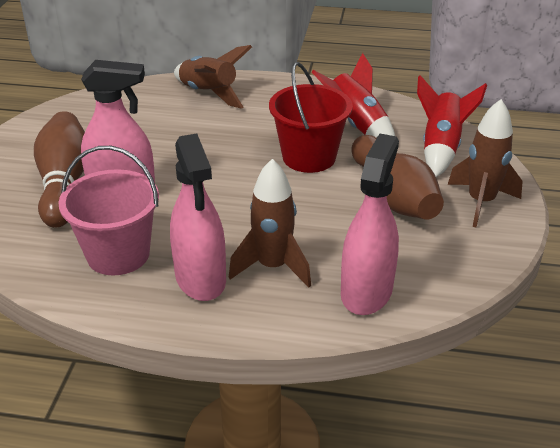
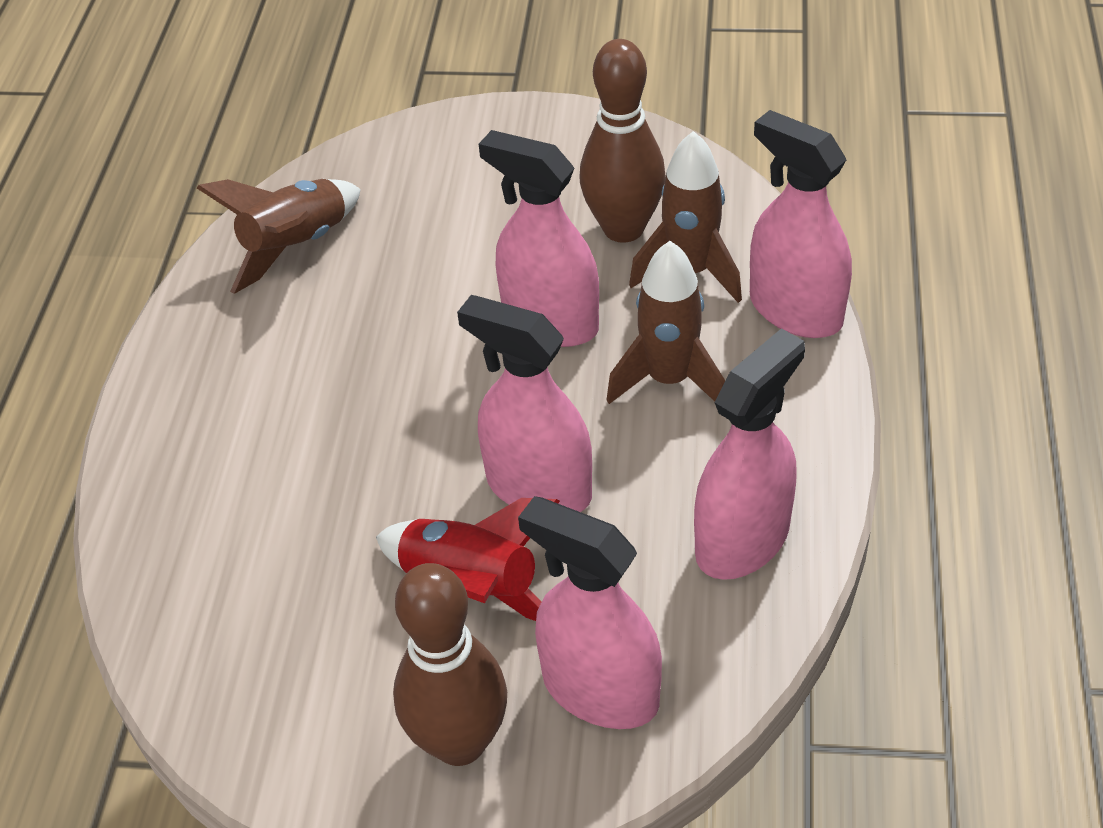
pink bucket: [58,146,159,275] = 1 -> none = 0
pink spray bottle: [81,60,155,183] [170,133,226,301] [341,133,399,315] = 3 -> [457,295,592,512] [479,130,599,347] [518,496,662,729] [694,328,805,580] [750,110,852,338] = 5
red bucket: [269,62,353,173] = 1 -> none = 0
red rocket: [312,53,395,138] [417,75,487,177] = 2 -> [376,498,560,621] = 1

